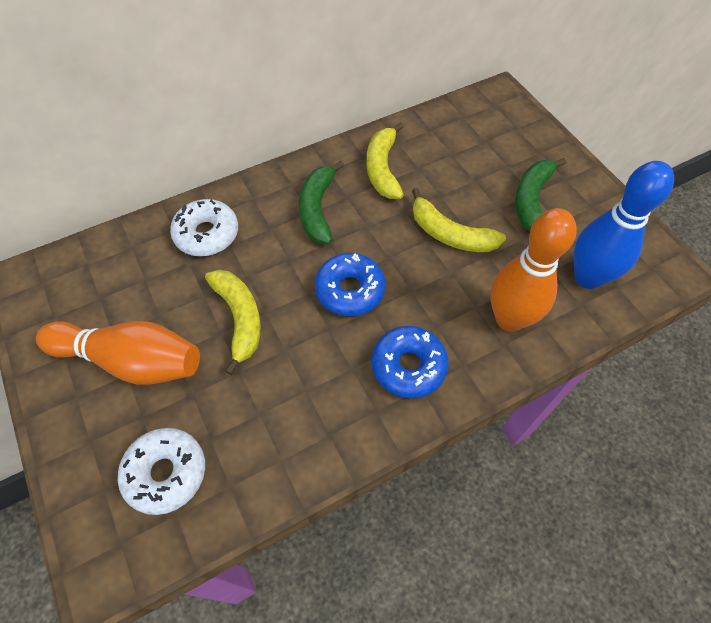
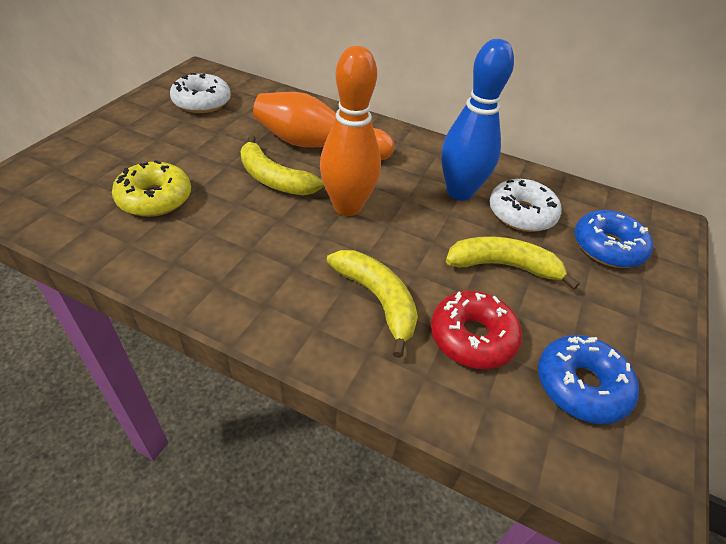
green banana: [299,161,344,244] [515,158,566,232] = 2 -> none = 0
red donut: none = 0 -> [431,291,522,369] = 1
yellow donut: none = 0 -> [112,160,191,217] = 1

